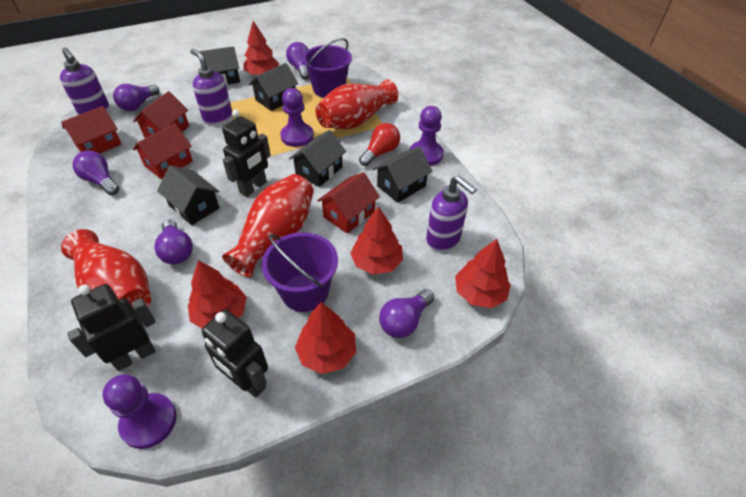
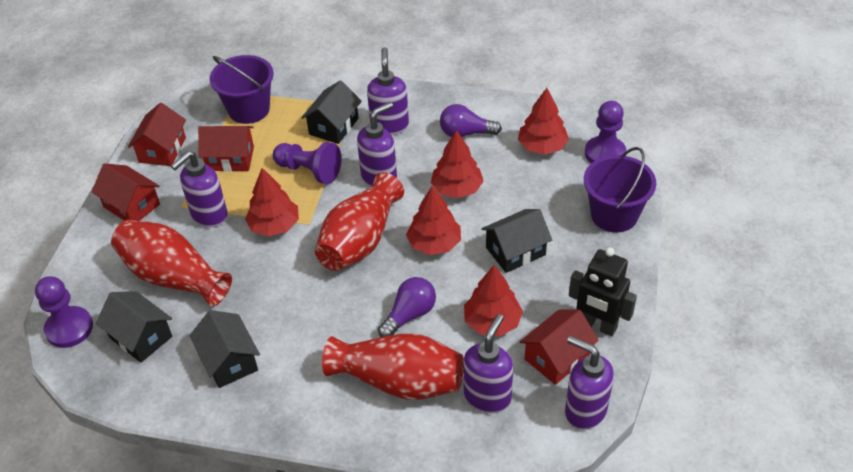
black house: [157,165,219,225] [199,46,240,85] [249,63,298,111] [289,130,346,187] [373,147,432,203] = 5 -> [96,291,172,363] [189,310,260,388] [301,80,362,144] [481,209,552,273] = 4
black robot: [67,284,156,371] [202,309,268,398] [222,110,271,197] = 3 -> [569,247,637,336] = 1
purple light bulb: [72,151,119,195] [113,84,159,111] [154,219,193,264] [286,42,309,80] [379,289,434,338] = 5 -> [378,277,436,337] [440,104,502,137] = 2
purple soap dispenser: [60,48,109,115] [190,49,232,125] [426,176,477,251] = 3 -> [171,151,228,227] [357,102,397,187] [367,47,409,135] [464,314,513,413] [565,336,614,430] = 5
red light bulb: [359,123,400,166] = 1 -> none = 0

